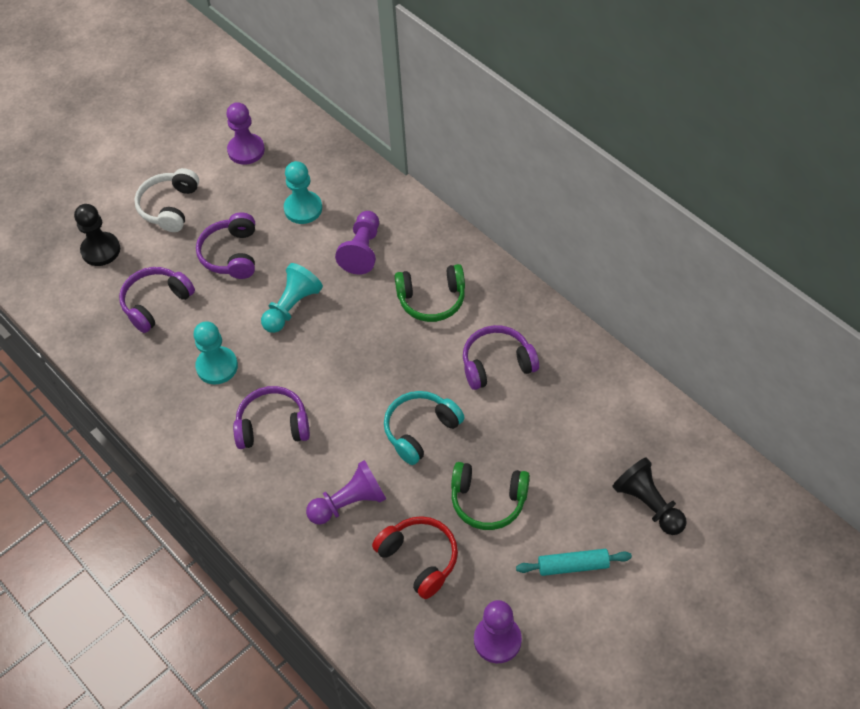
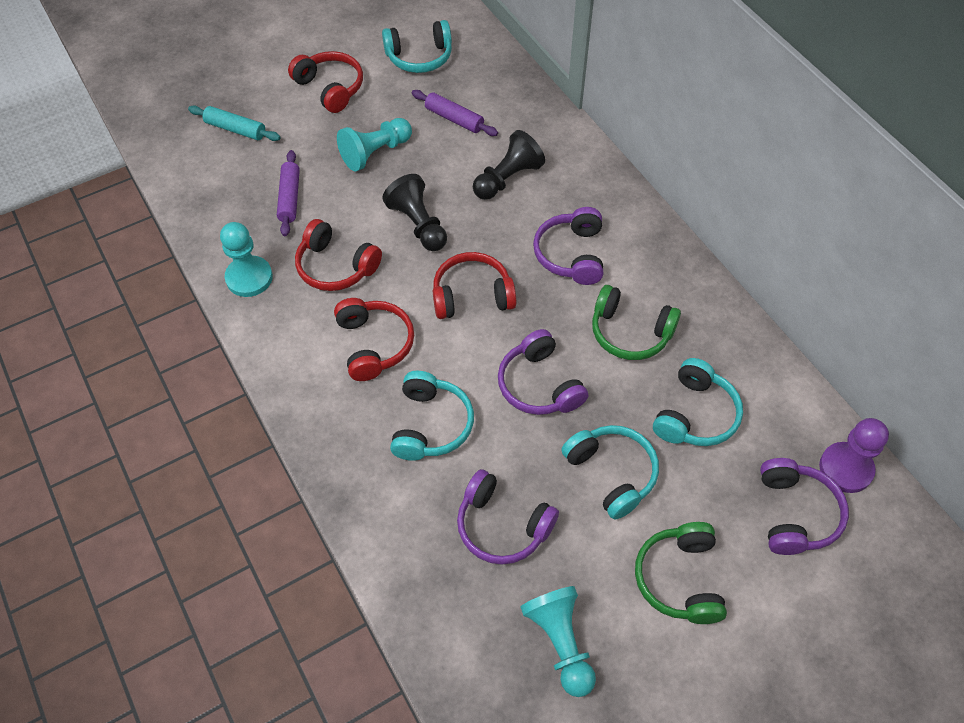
purple pawn: [226,102,265,165] [306,460,386,525] [335,211,379,274] [474,600,522,663] = 4 -> [819,418,889,493] = 1
purple rolling pin: none = 0 -> [277,150,300,236] [412,90,498,136] = 2
red headphones: [372,516,458,599] = 1 -> [288,51,363,113] [295,219,382,291] [334,298,414,381] [433,252,516,319] = 4
turquoise headphones: [384,391,465,465] = 1 -> [382,20,452,73] [390,371,474,461] [561,425,659,520] [653,358,743,446] = 4
white headphones: [134,168,199,232] = 1 -> none = 0

